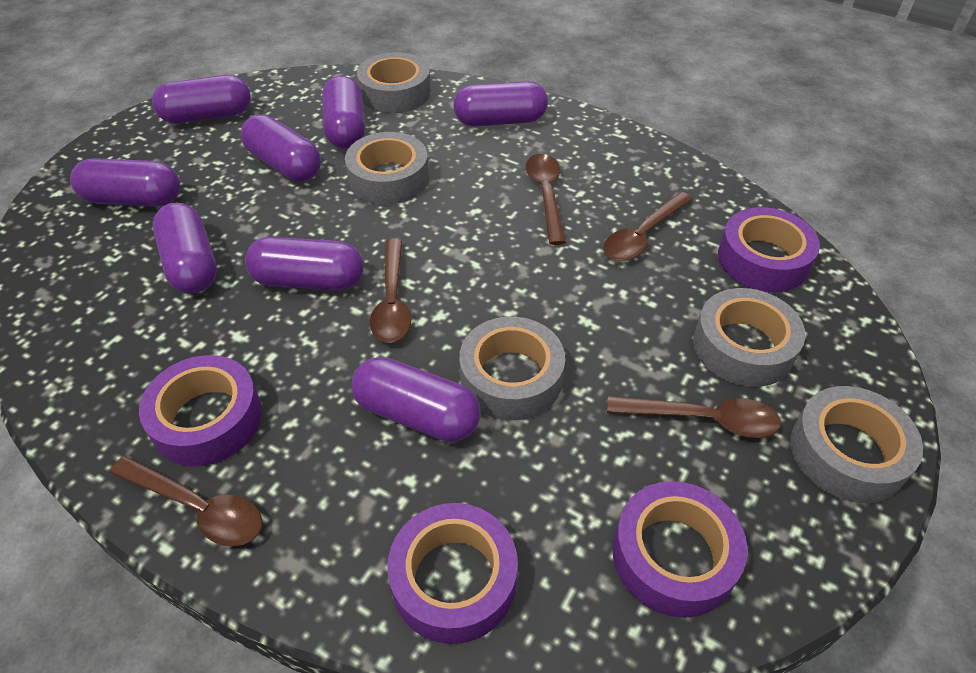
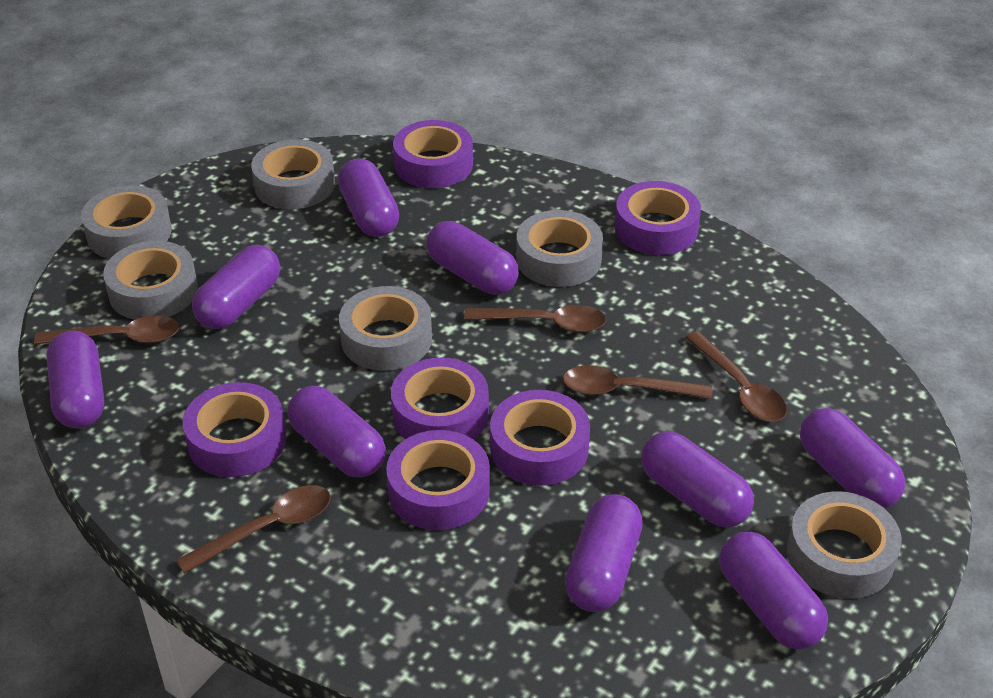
grey tape: [345,132,429,205] [357,52,431,113] [459,317,565,420] [693,288,805,387] [790,386,923,503] = 5 -> [81,185,171,259] [103,241,198,320] [251,139,335,209] [339,286,432,371] [516,210,603,287] [787,491,902,599] = 6
purple capsule: [70,158,180,207] [152,75,251,124] [153,203,217,294] [241,114,321,182] [245,237,364,291] [322,76,365,149] [351,357,481,442] [454,81,548,126] = 8 -> [46,331,104,428] [192,245,280,329] [288,386,386,478] [338,159,399,237] [427,221,519,295] [565,494,643,612] [641,431,754,528] [719,532,828,649] [800,408,905,509] = 9
purple tape: [139,355,262,466] [387,503,518,644] [613,481,748,618] [718,207,820,292] = 4 -> [183,382,286,477] [386,430,490,530] [391,358,489,440] [393,120,473,188] [490,390,590,486] [615,181,701,255] = 6

